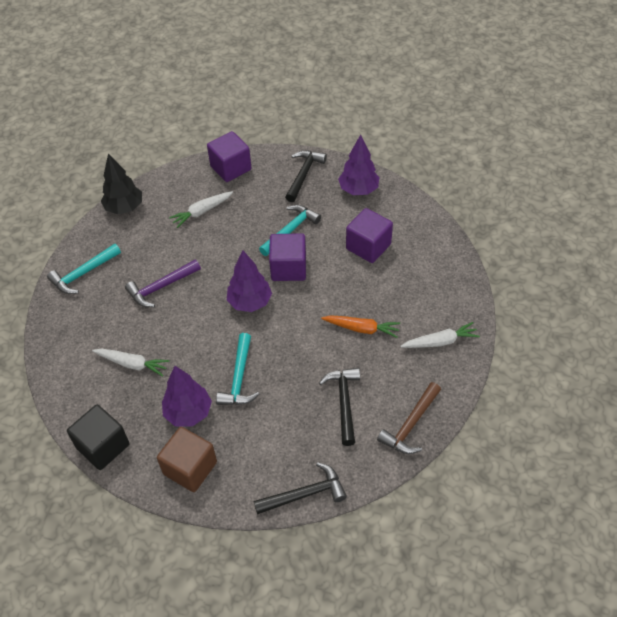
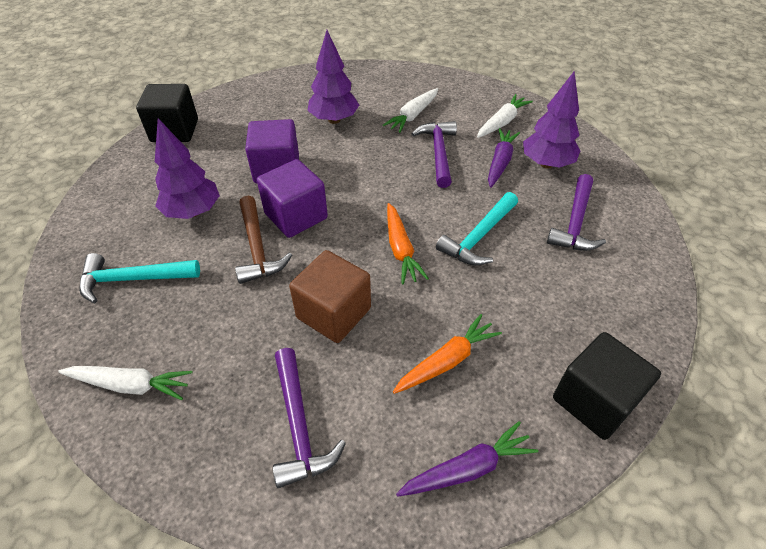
black cube: [67,405,129,470] = 1 -> [136,84,198,142] [553,332,661,440] = 2
black hammer: [254,462,347,515] [285,150,327,202] [319,368,360,446] = 3 -> none = 0
black tree: [101,153,142,214] = 1 -> none = 0
orange carrot: [321,315,400,338] = 1 -> [387,203,429,284] [393,314,502,394] = 2
purple carrot: none = 0 -> [396,421,538,497] [488,128,520,188] = 2
purple cube: [207,131,252,182] [269,233,306,281] [346,208,393,263] = 3 -> [245,119,299,183] [257,159,328,238] = 2
purple hammer: [125,259,201,307] = 1 -> [273,348,346,488] [412,121,457,188] [547,174,606,251] = 3
turquoise hammer: [47,244,121,294] [216,333,259,405] [259,205,321,256] = 3 -> [79,253,200,303] [436,192,518,265] = 2

